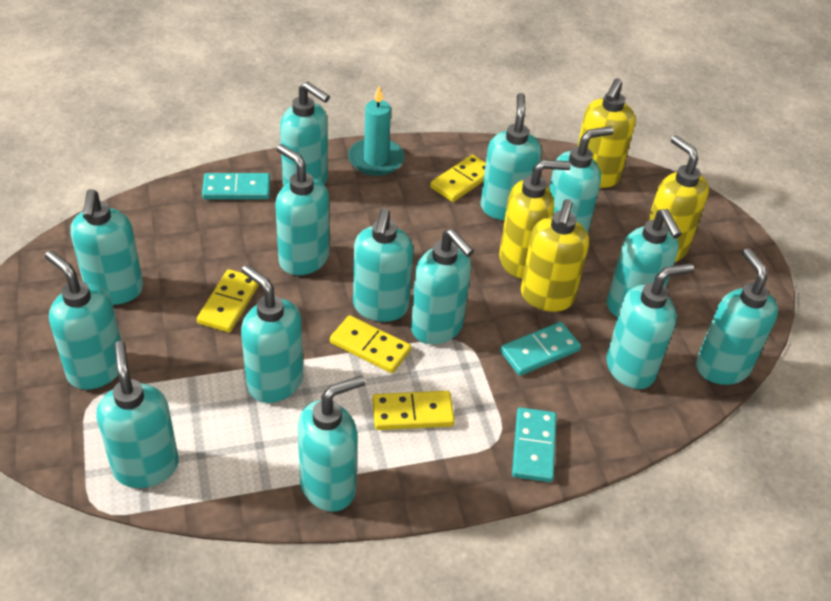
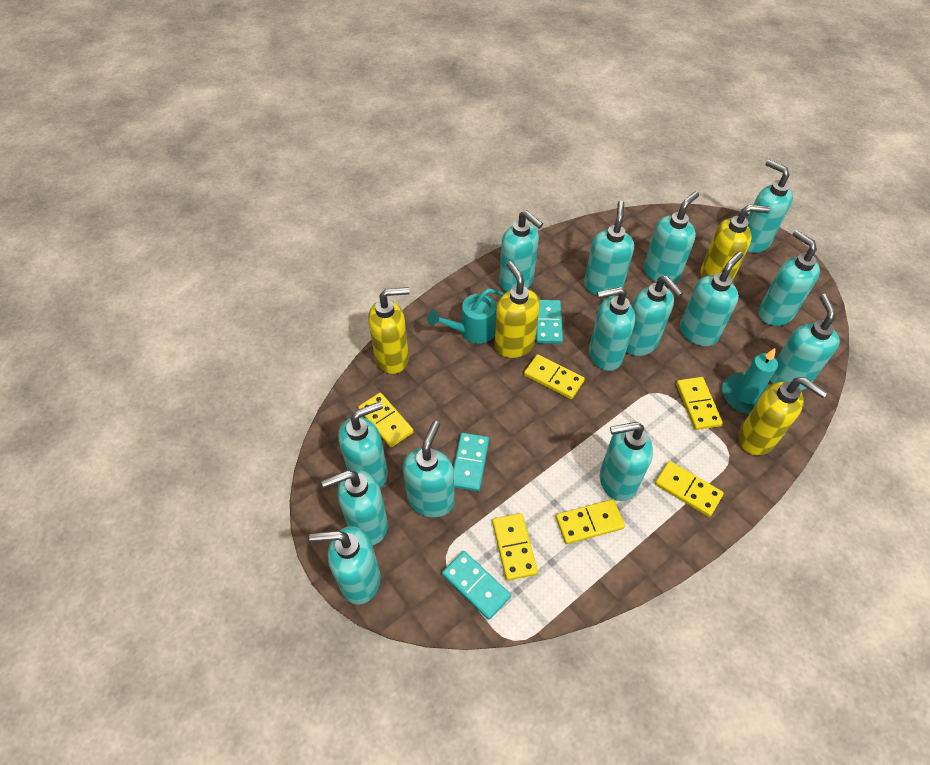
turquoise watering can: none = 0 -> [427,289,504,344] = 1
yellow domino: [197,269,259,333] [330,315,412,373] [372,391,455,430] [430,155,486,202] = 4 -> [358,393,414,447] [492,513,538,581] [524,354,585,399] [556,499,625,544] [655,461,724,517] [676,377,723,430] = 6

